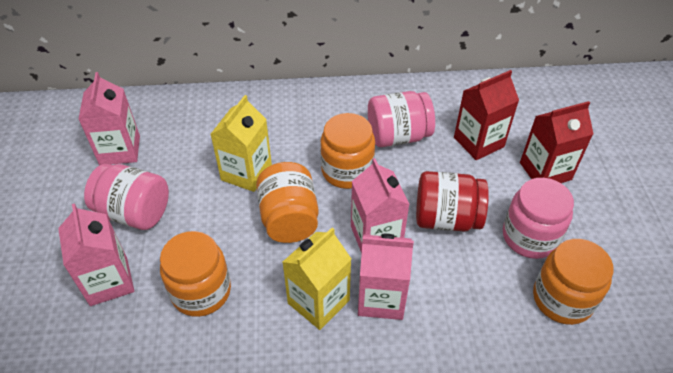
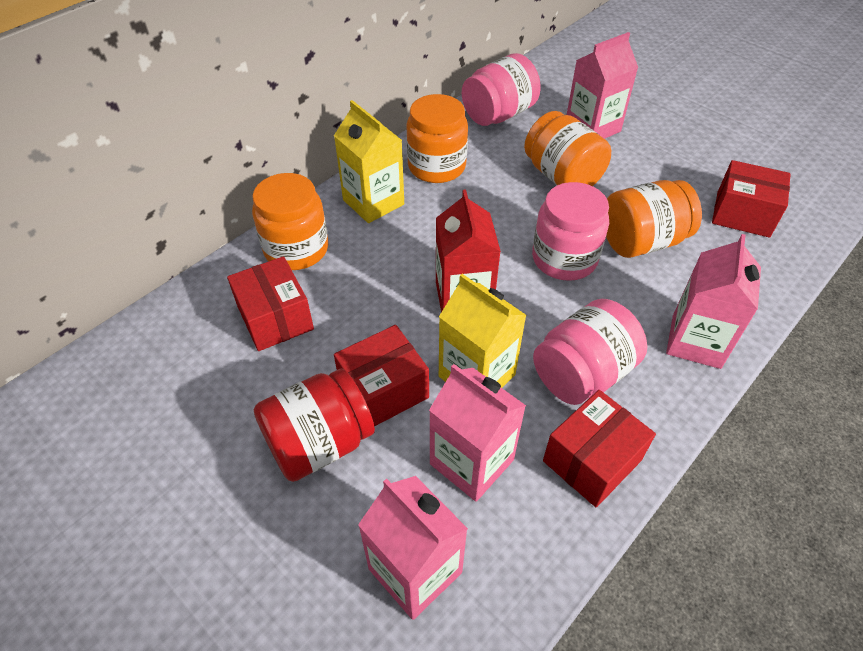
red box: none = 0 -> [227,256,314,351] [334,325,429,427] [543,390,656,507] [712,160,791,238] = 4
red carton: [454,70,519,160] [520,101,593,183] = 2 -> [436,189,501,312] = 1

